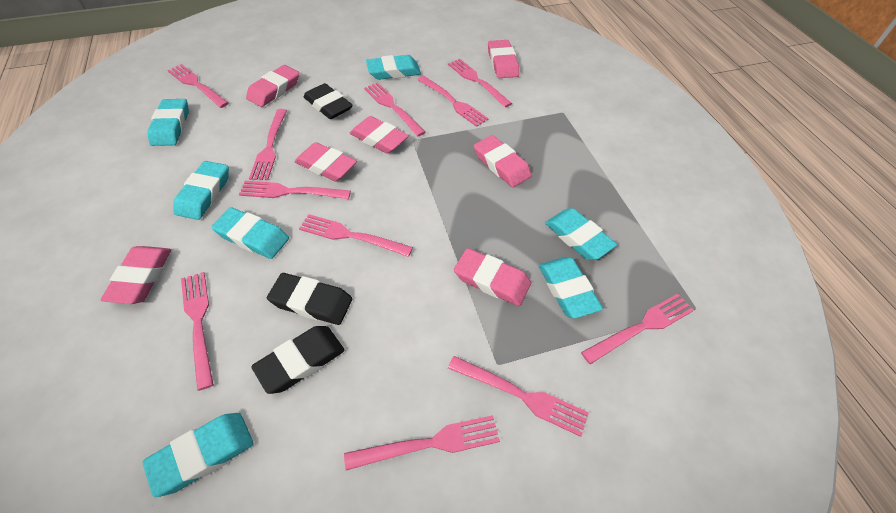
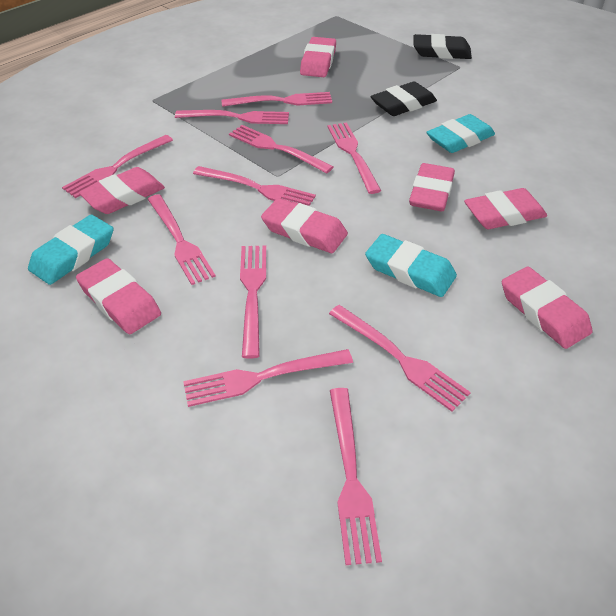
black eraser: [251,326,344,394] [267,273,352,325] [303,83,353,119] = 3 -> [371,82,437,116] [414,34,472,59] = 2
turquoise eraser: [142,413,254,497] [147,99,189,146] [173,161,229,220] [212,207,289,259] [366,55,421,80] [538,257,603,319] [545,208,617,260] = 7 -> [28,215,114,285] [365,234,457,297] [426,114,495,153] = 3

